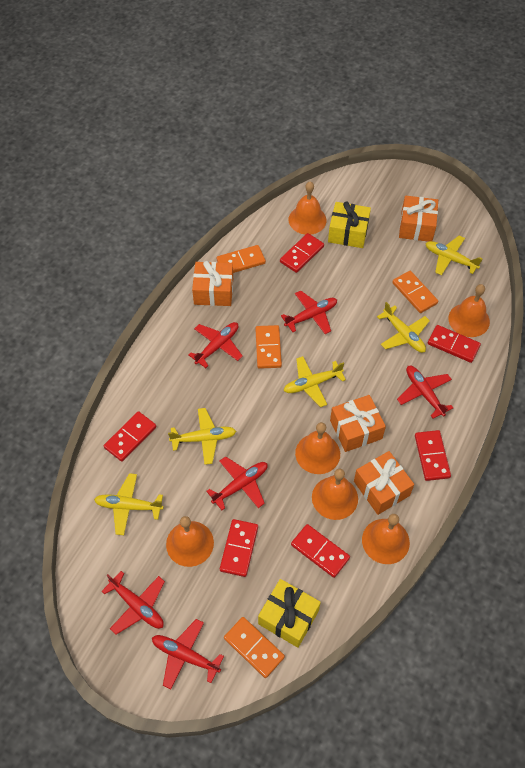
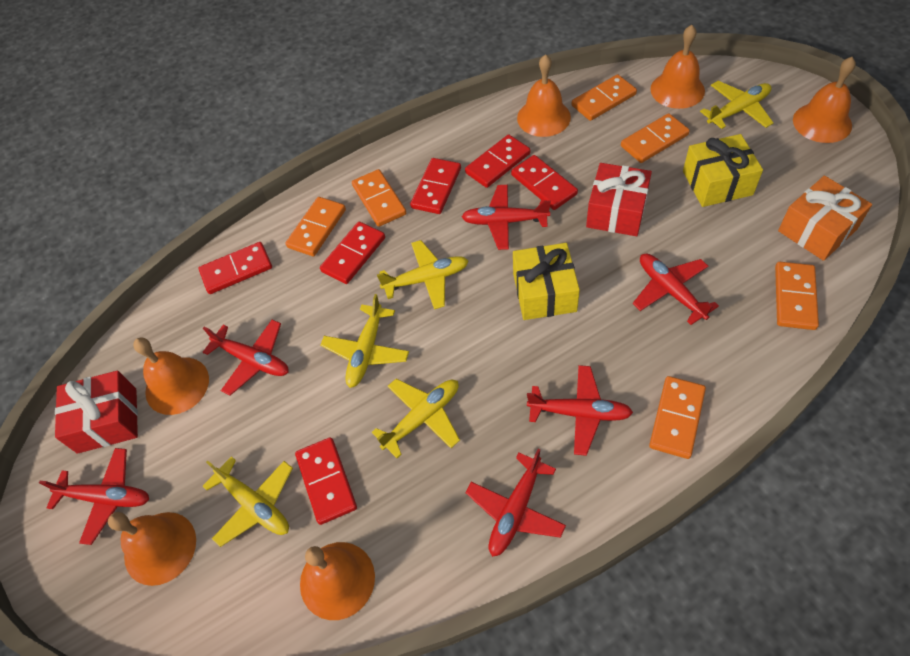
orange domino: [217,245,266,273] [224,617,285,678] [255,325,282,369] [392,271,438,313] = 4 -> [286,197,346,256] [352,169,406,227] [572,74,637,121] [621,113,690,163] [649,376,706,459] [775,262,819,330] = 6
orange gift: [192,261,233,306] [330,395,386,452] [354,451,414,515] [399,196,438,242] = 4 -> [778,176,872,261] = 1
red gift: none = 0 -> [55,371,138,454] [586,163,652,236] = 2

